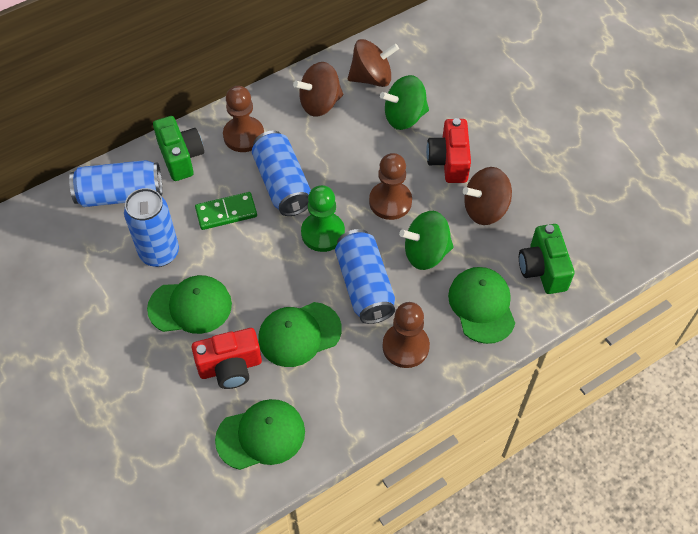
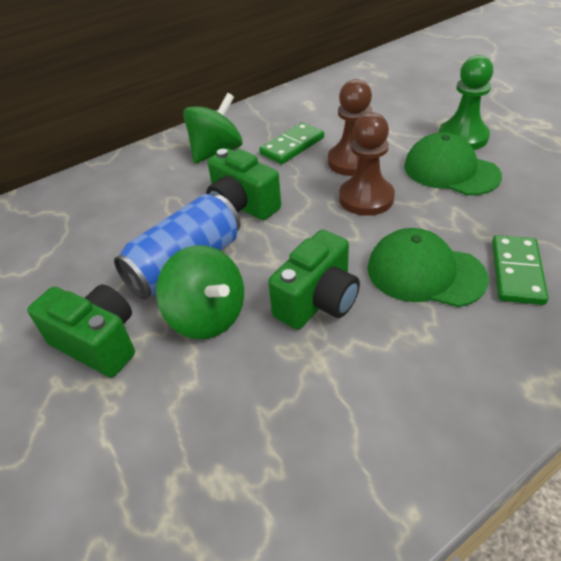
blue can: [69,160,163,207] [124,188,179,267] [252,131,311,216] [335,229,395,324] = 4 -> [114,194,241,300] = 1
brown pawn: [223,86,264,152] [369,153,412,220] [382,302,430,368] = 3 -> [328,79,372,176] [339,112,395,216] = 2
brown spinning top: [293,62,343,117] [348,39,399,87] [463,167,512,225] = 3 -> none = 0
green camera: [153,116,204,181] [519,224,574,294] = 2 -> [27,284,135,377] [206,148,281,220] [268,230,360,330] = 3
green cap: [147,275,232,334] [215,399,305,470] [258,302,342,367] [448,267,515,344] = 4 -> [368,228,489,307] [404,132,502,196] = 2
green domino: [195,192,257,230] = 1 -> [259,122,324,164] [492,235,549,305] = 2
red camera: [191,328,262,389] [426,118,471,183] = 2 -> none = 0

